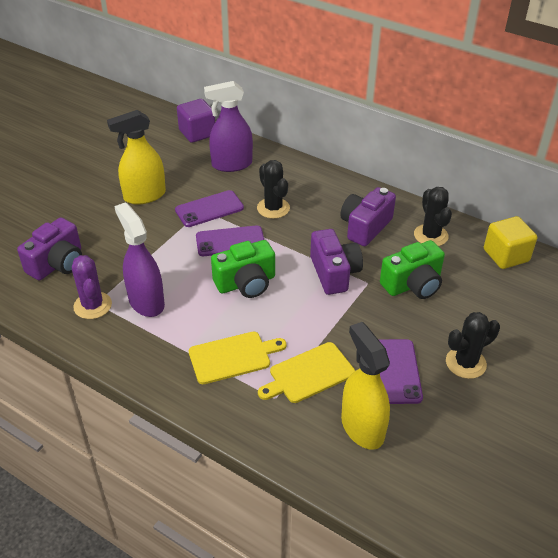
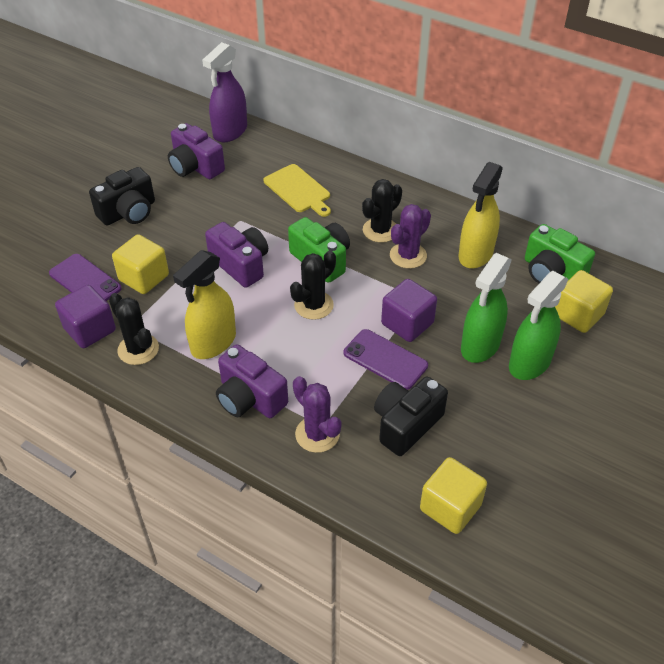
black camera: none = 0 -> [89,167,155,226] [374,377,448,456] = 2
green spray bottle: none = 0 -> [461,253,512,363] [509,271,568,380] = 2
purple cactus: [72,255,112,319] = 1 -> [293,376,341,453] [390,204,431,269] = 2
purple cube: [177,99,215,143] = 1 -> [55,285,116,348] [381,279,437,342] = 2
purple phone: [175,190,244,227] [196,225,264,256] [379,339,423,404] = 3 -> [49,254,122,301] [344,329,428,390] = 2
purple spray bottle: [115,202,165,317] [204,81,253,172] = 2 -> [202,42,247,142] = 1
yellow cube: [484,216,537,269] = 1 -> [112,234,169,294] [420,457,487,534] [555,270,613,333] = 3
yellow cutting board: [189,332,287,384] [258,342,355,403] = 2 -> [264,164,331,217] = 1

